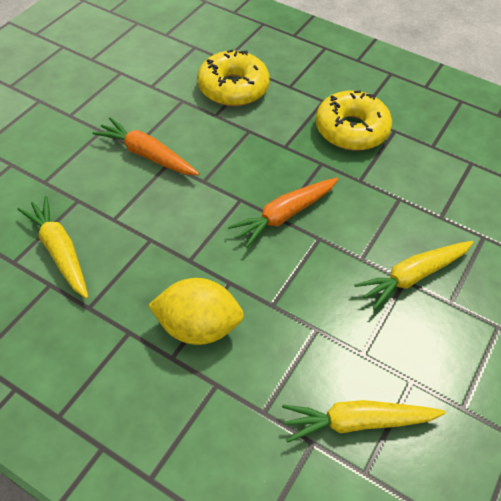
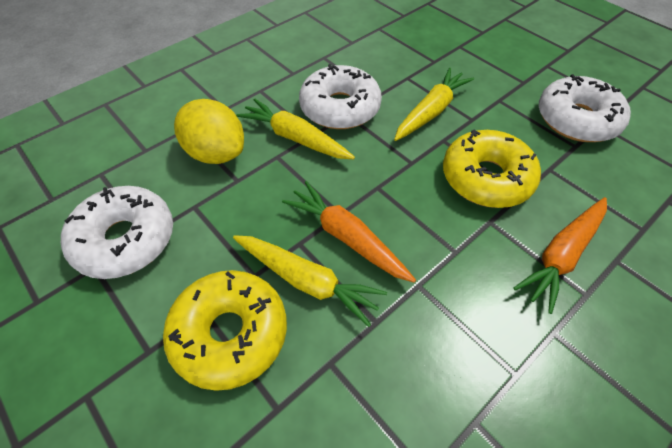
white donut: none = 0 -> [61,186,173,279] [299,64,382,129] [539,74,631,142] = 3

